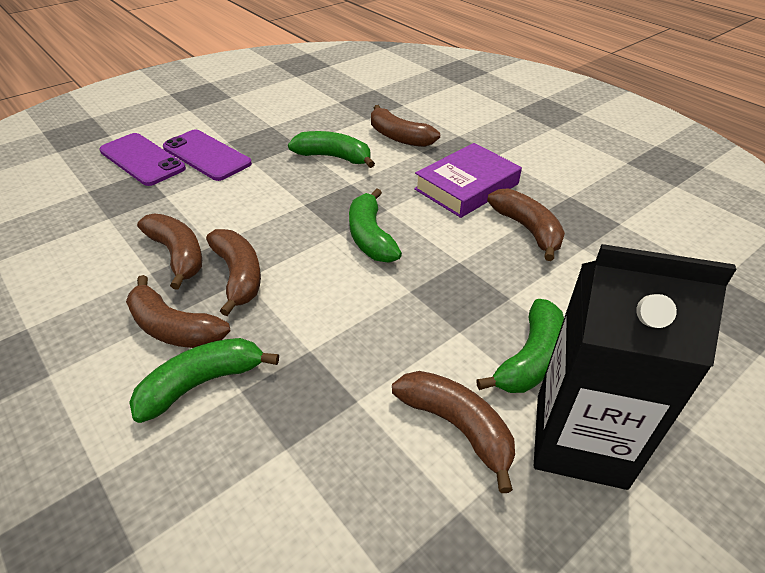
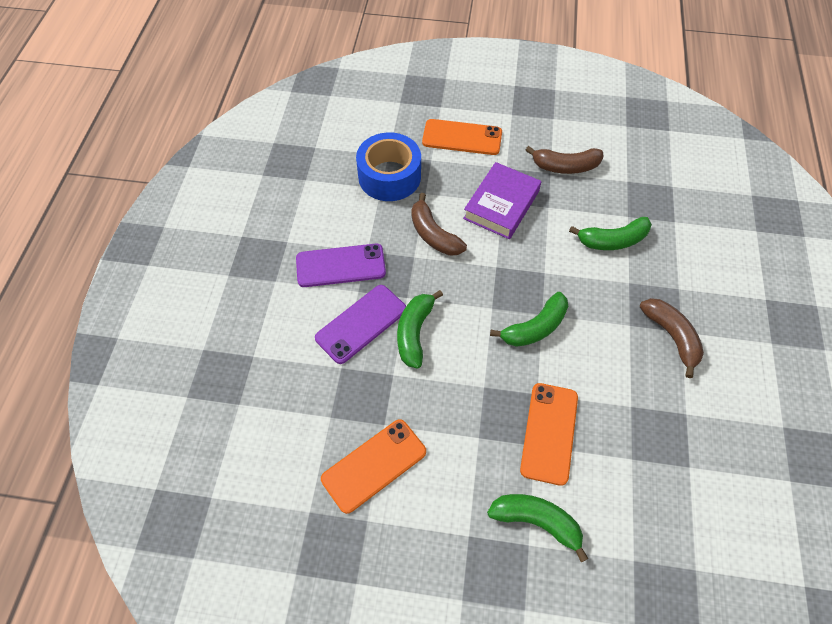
black carton: [534,244,736,490] = 1 -> none = 0
blue tape: none = 0 -> [356,132,421,201] = 1
brown banana: [126,275,230,348] [137,214,202,290] [206,229,261,316] [371,105,440,147] [392,371,515,493] [487,188,565,261] = 6 -> [411,193,467,256] [525,146,603,174] [640,298,704,378] = 3
orange phone: none = 0 -> [321,419,426,514] [422,119,502,155] [520,383,578,486] = 3

